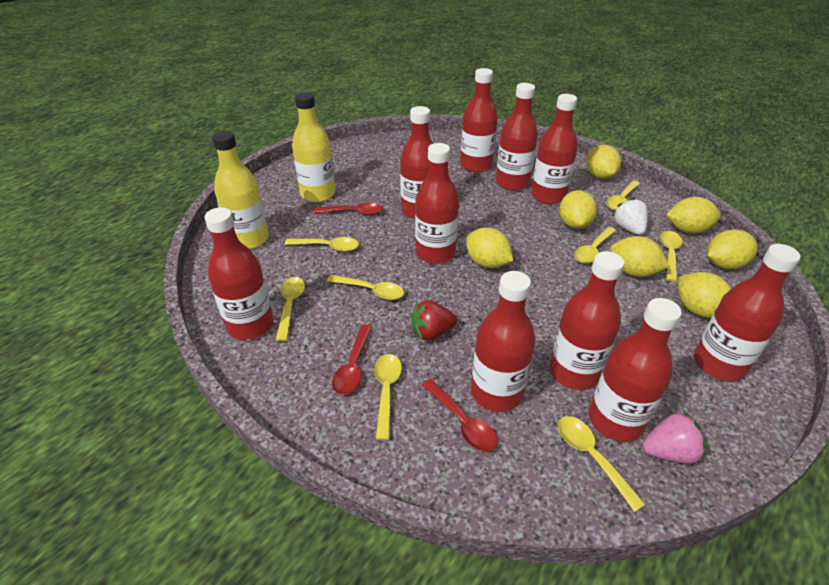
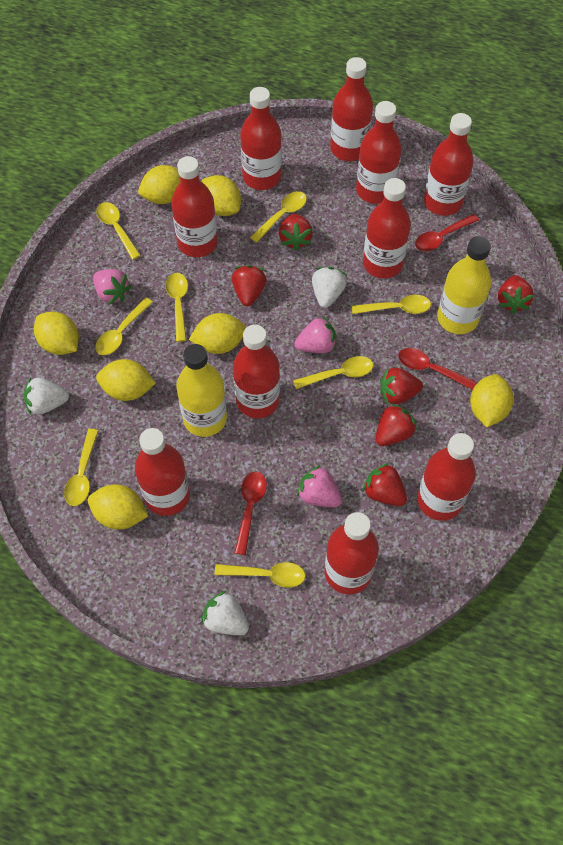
pink strawberry: [643,411,707,464] = 1 -> [93,269,131,305] [294,316,336,353] [297,465,342,507] = 3
red strawberry: [411,300,457,340] = 1 -> [232,265,267,306] [279,213,313,251] [362,463,407,506] [375,403,417,446] [380,368,423,404] [498,275,534,314] = 6
white strawberry: [612,197,648,235] = 1 -> [24,377,69,415] [201,591,249,635] [312,267,347,308] = 3

